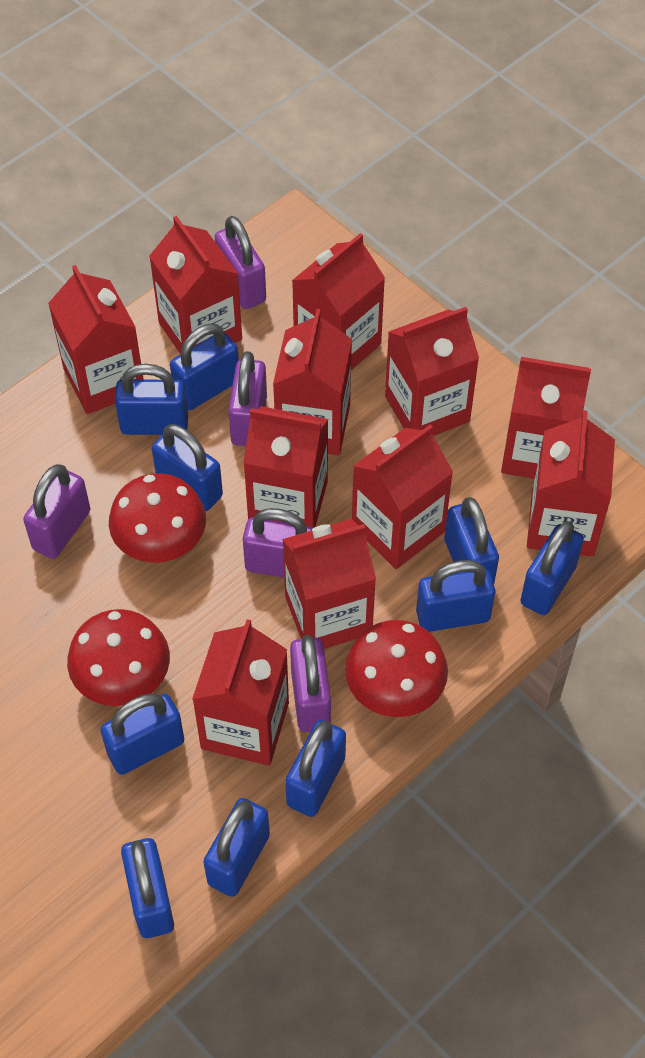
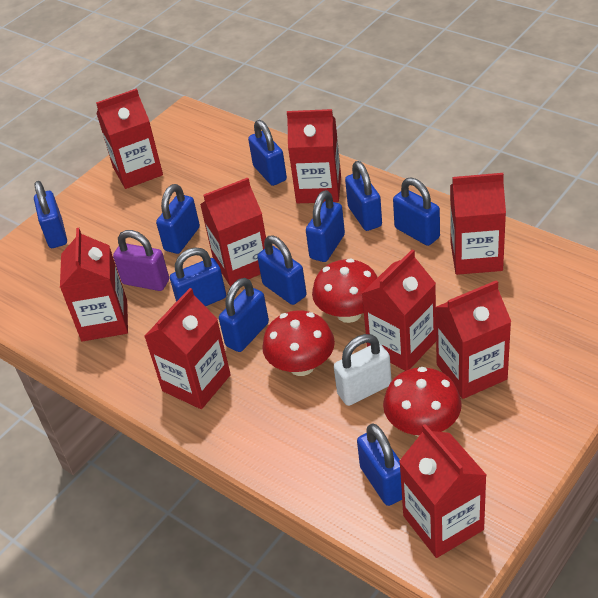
purple padlock: [23,464,90,559] [215,216,266,309] [228,351,267,446] [243,508,313,578] [290,635,331,732] = 5 -> [113,230,169,291] = 1
red carton: [48,265,144,414] [149,216,242,354] [192,619,289,766] [243,406,328,528] [273,309,352,455] [282,519,376,649] [292,233,385,370] [352,425,453,569] [385,307,479,436] [501,357,591,479] [527,410,615,557] = 11 -> [60,228,128,341] [96,88,163,189] [144,288,231,409] [200,177,266,286] [287,109,341,203] [361,249,436,371] [399,424,486,558] [435,280,511,399] [450,173,506,275] = 9
white padlock: none = 0 -> [334,334,392,406] = 1

